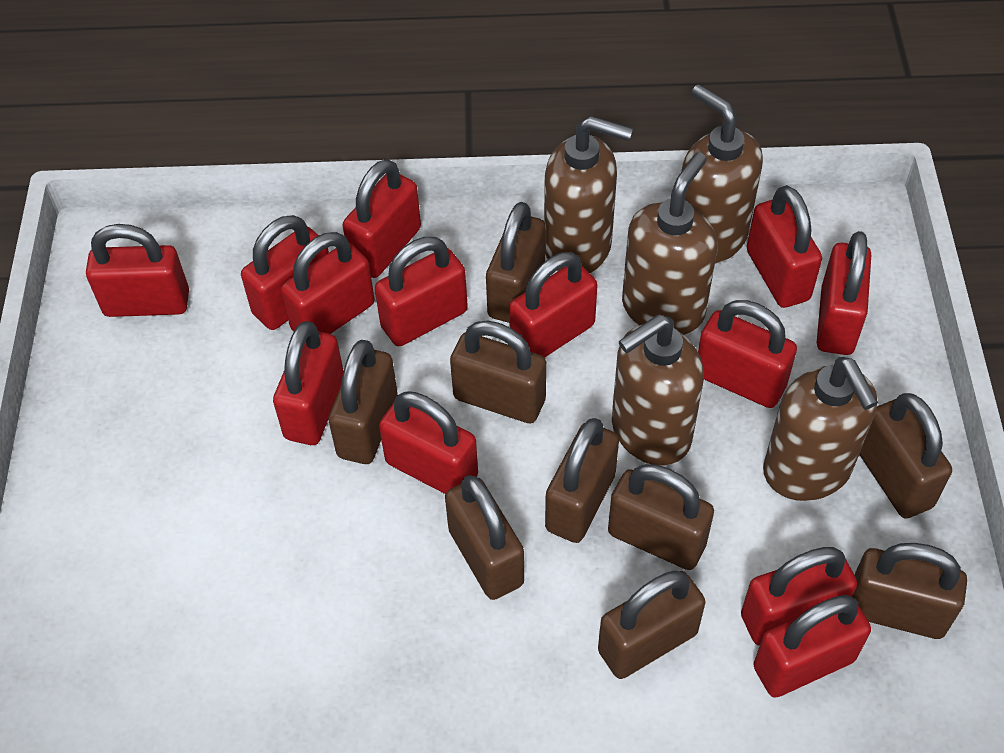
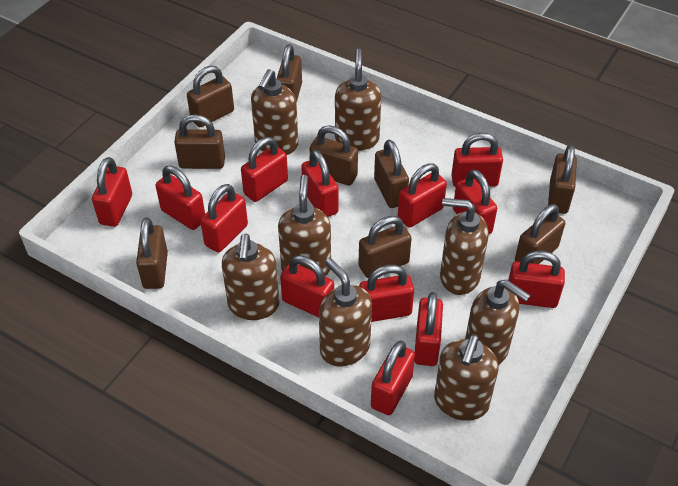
brown soap dispenser: [544,116,633,273] [612,315,704,466] [622,152,717,335] [681,85,763,264] [763,357,878,501] = 5 -> [222,234,279,320] [251,69,298,155] [278,175,331,276] [319,258,372,367] [335,49,381,151] [434,334,499,421] [440,198,489,295] [465,279,531,365] = 8

